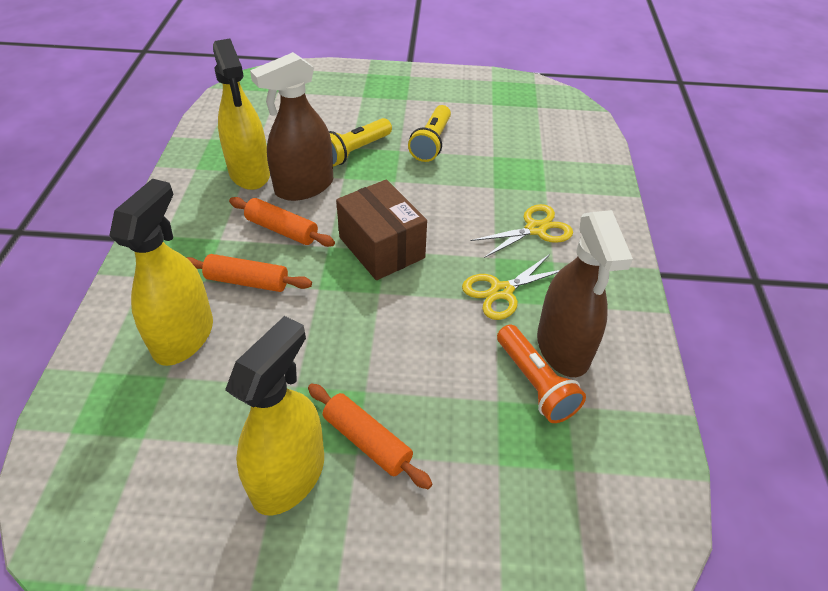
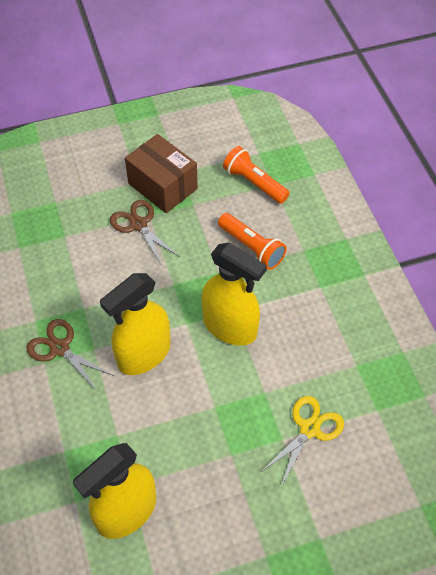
brown scissors: none = 0 -> [26,319,114,391] [110,200,180,266] = 2
brown spray bottle: [250,52,333,201] [537,210,633,377] = 2 -> none = 0
orange flashlight: [497,324,586,423] = 1 -> [218,213,287,270] [223,146,290,204] = 2
orange rolling pin: [187,254,312,292] [229,197,335,247] [308,384,432,489] = 3 -> none = 0
yellow flashlight: [329,118,392,167] [408,105,451,162] = 2 -> none = 0
yellow scissors: [462,254,560,320] [471,204,573,258] = 2 -> [261,396,344,487] = 1

